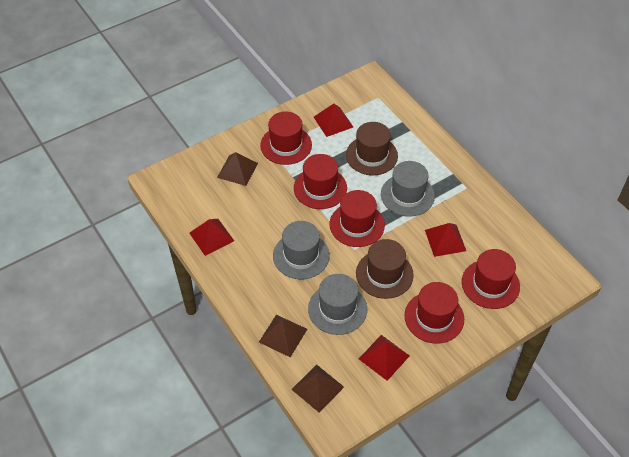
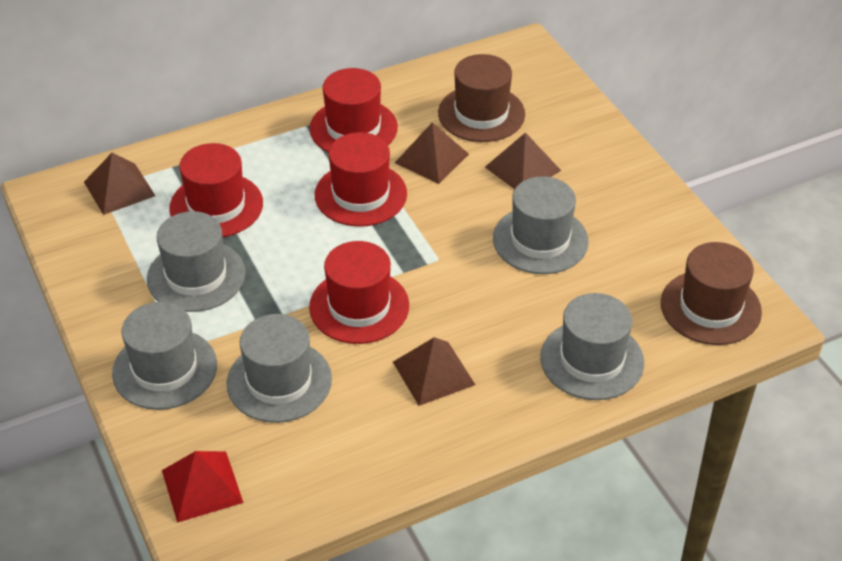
brown pyramid: [217,152,258,186] [259,315,307,357] [291,364,344,413] = 3 -> [84,153,155,215] [393,337,476,406] [395,122,469,184] [485,132,561,189] = 4
grey hat: [273,221,330,279] [308,274,367,335] [381,161,435,217] = 3 -> [112,302,217,410] [147,211,245,312] [226,314,332,423] [493,176,589,274] [540,293,644,400] = 5
red hat: [260,111,312,165] [294,154,347,209] [330,190,385,247] [405,282,464,344] [462,249,520,309] = 5 -> [169,143,263,237] [309,68,398,152] [309,241,409,344] [315,132,407,227] = 4
red pyramid: [189,219,234,256] [314,104,353,137] [359,335,409,381] [425,223,466,257] = 4 -> [162,451,244,523] = 1

